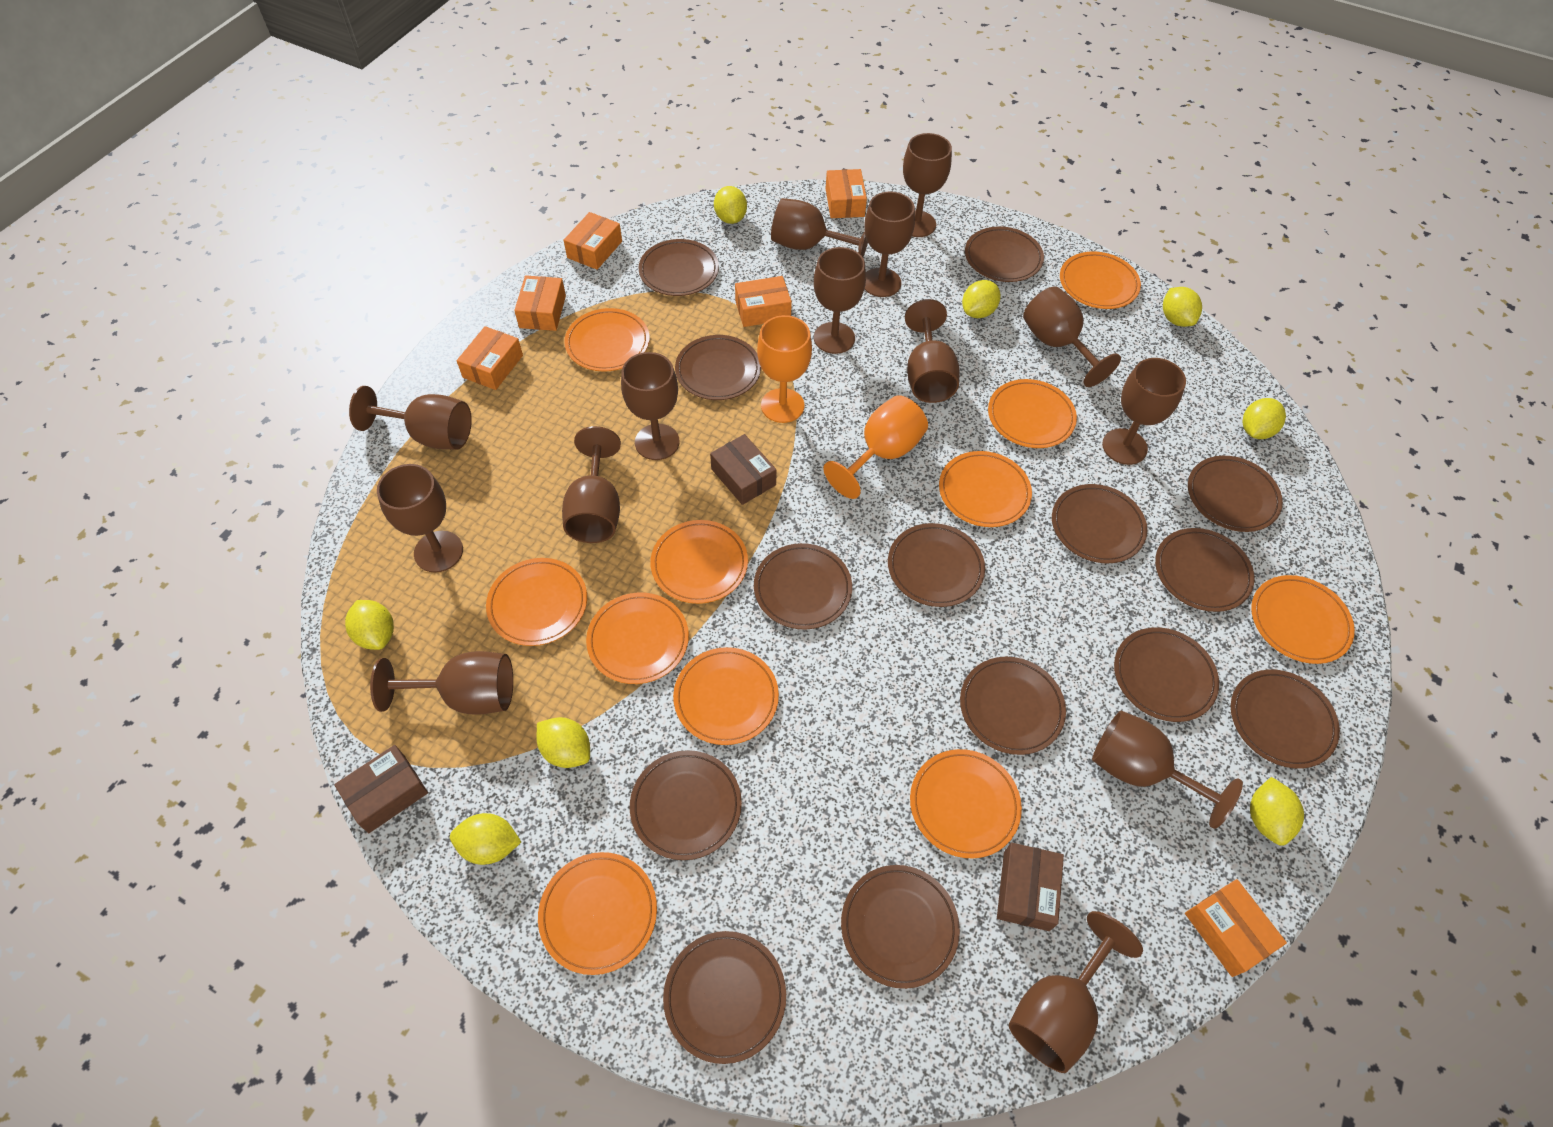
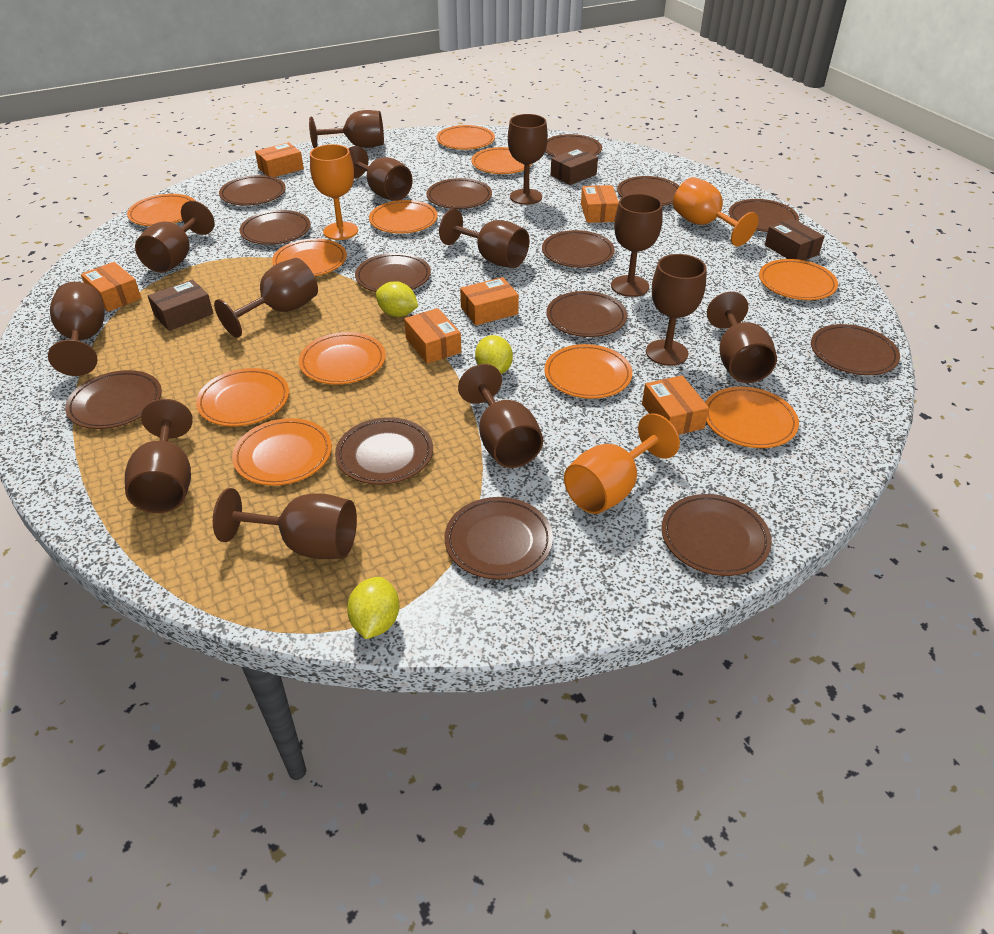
brown goblet: [349,386,472,450] [370,651,513,715] [377,464,463,572] [562,426,621,543] [621,352,680,460] [771,198,868,257] [814,247,866,354] [864,191,915,297] [903,133,952,237] [905,299,960,403] [1009,911,1143,1073] [1023,286,1121,387] [1092,711,1243,829] [1102,358,1186,465] = 14 -> [48,282,105,376] [125,399,193,513] [135,201,214,273] [213,488,357,559] [214,258,318,338] [309,110,384,148] [348,146,413,201] [439,209,529,268] [458,364,543,468] [508,114,548,205] [611,194,663,297] [646,254,707,366] [707,292,777,383] = 13
orange goblet: [757,315,812,423] [823,395,928,499] = 2 -> [310,144,358,240] [564,413,680,514] [673,177,758,247] = 3
yellow lemon: [345,600,394,650] [450,813,521,865] [537,717,590,768] [714,186,747,224] [962,280,1001,318] [1163,287,1202,327] [1243,398,1286,439] [1250,777,1304,846] = 8 -> [347,577,399,639] [376,281,418,317] [475,335,513,374] = 3

